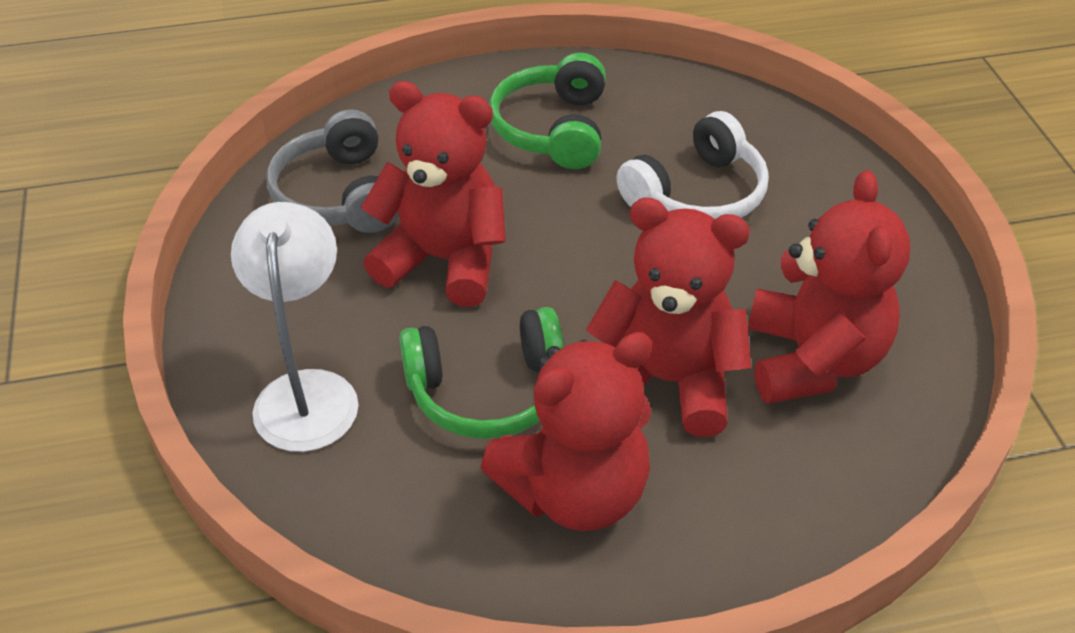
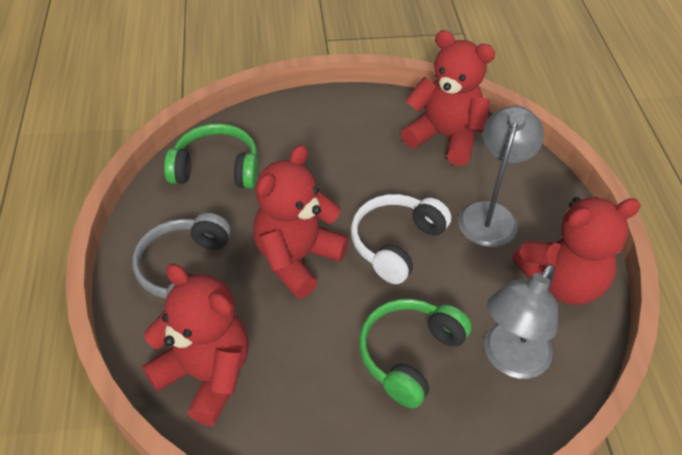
grey lamp: none = 0 -> [458,106,544,247] [484,264,558,379] = 2
white lamp: [231,202,359,452] = 1 -> none = 0

